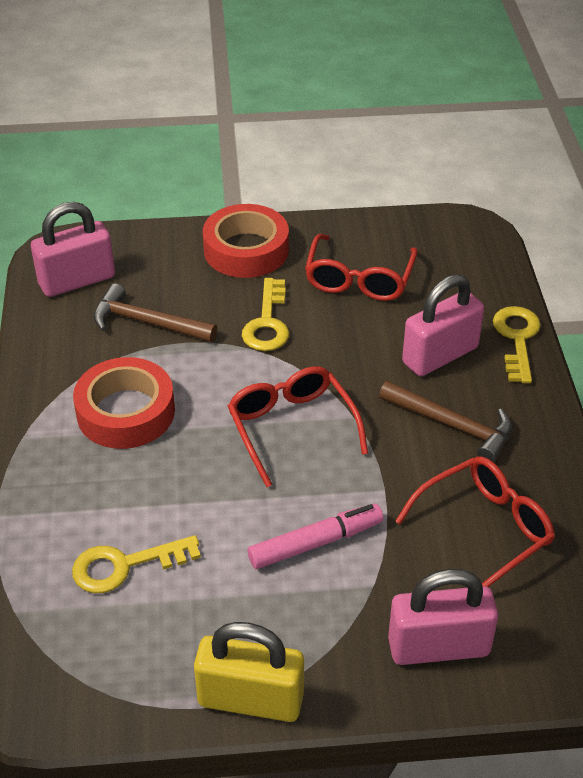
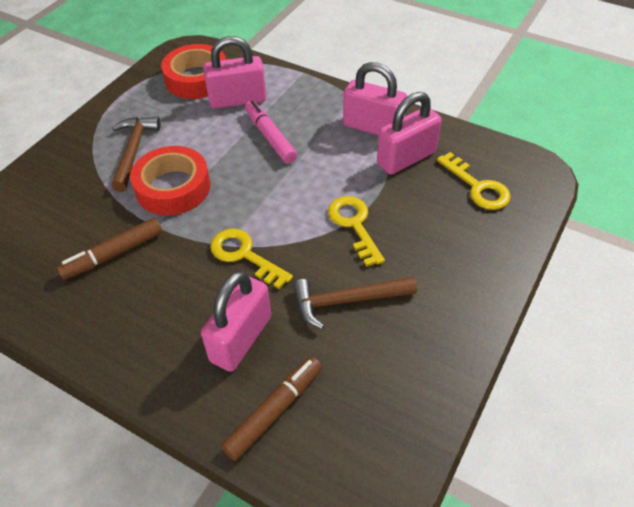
brown marker: none = 0 -> [56,218,162,280] [221,356,322,461] = 2
pink padlock: [31,202,115,297] [388,569,498,665] [402,274,484,376] = 3 -> [201,271,271,372] [203,36,266,109] [343,62,407,135] [377,92,442,175] = 4
red glasses: [228,366,368,487] [305,234,418,301] [395,456,555,587] = 3 -> none = 0
yellow padlock: [194,622,304,722] = 1 -> none = 0

